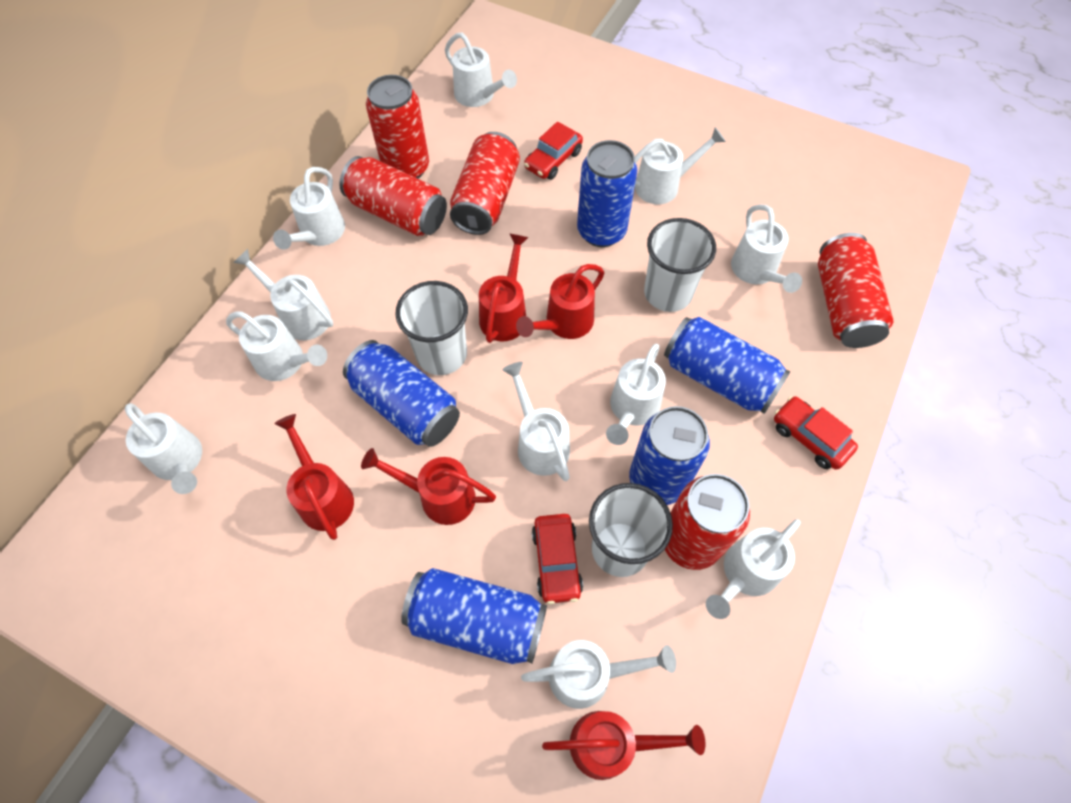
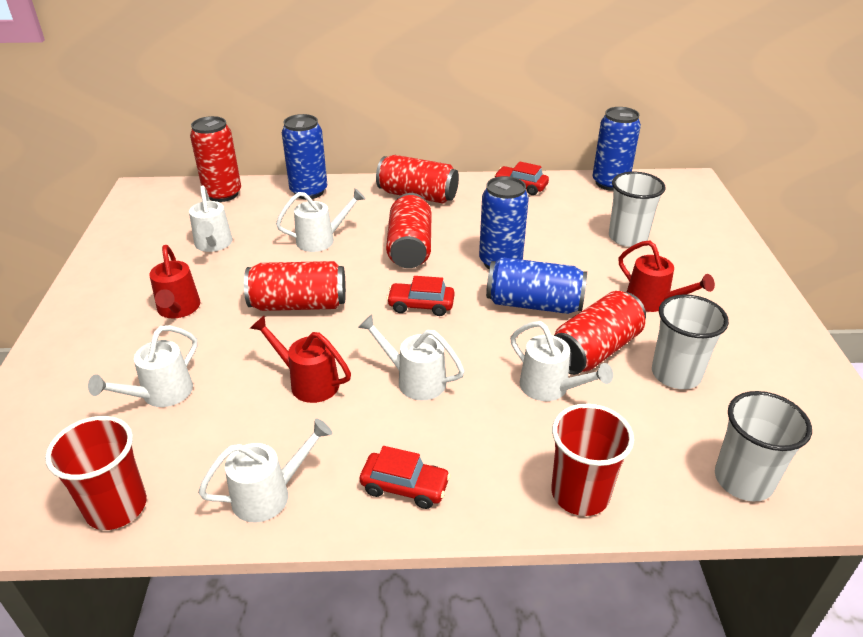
blue can: [343,340,460,447] [401,568,547,664] [577,140,637,247] [629,406,710,505] [664,317,791,414] = 5 -> [282,114,327,199] [479,176,529,269] [486,257,587,314] [592,107,641,191] = 4
red cup: none = 0 -> [45,416,147,530] [551,404,634,516] = 2
red watering can: [274,414,354,540] [361,448,496,525] [479,233,529,343] [516,264,604,339] [542,711,706,780] = 5 -> [149,245,200,318] [250,315,351,403] [619,240,715,312] = 3
white watering can: [125,403,202,494] [226,311,327,381] [233,249,333,340] [273,167,345,250] [445,32,517,107] [502,362,570,481] [521,640,676,709] [606,344,666,445] [635,127,726,204] [706,519,801,619] [731,204,802,293] = 11 -> [88,325,198,407] [189,185,233,252] [198,418,332,523] [276,188,366,252] [358,314,465,400] [510,321,613,401] = 6

